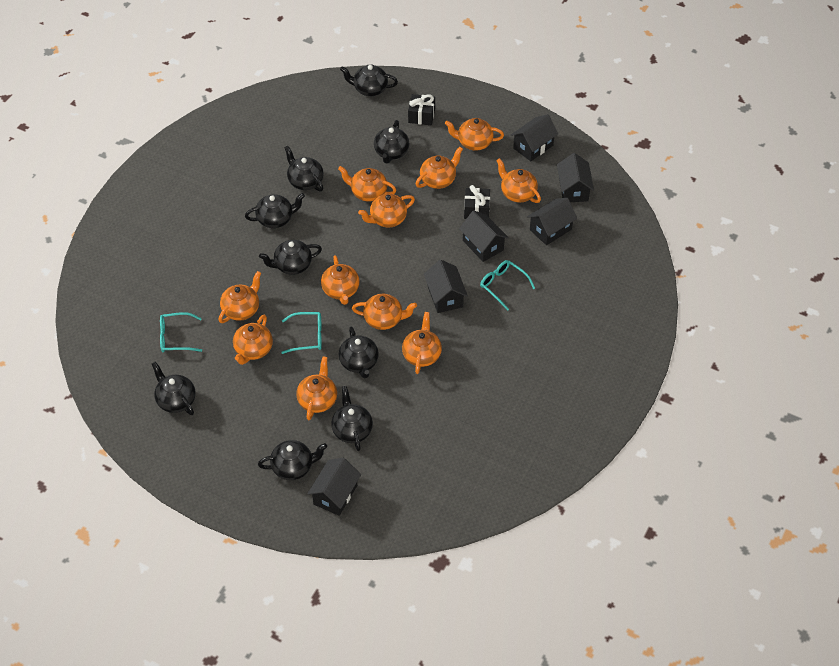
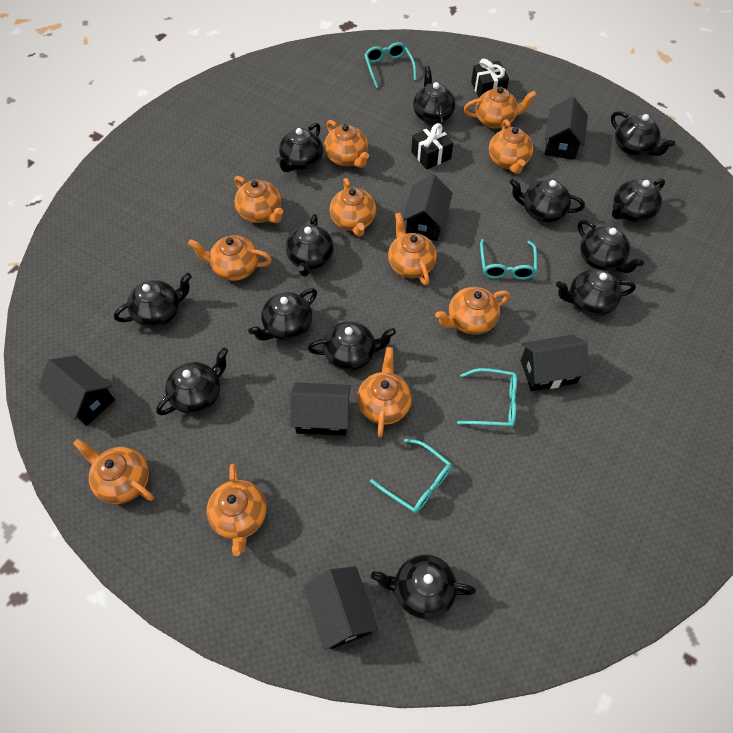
black teapot: [152,362,196,415] [245,193,305,228] [258,440,327,480] [259,240,322,275] [284,145,324,192] [331,386,373,451] [339,327,379,378] [340,64,398,96] [374,120,410,164] = 9 -> [114,273,192,328] [156,348,228,415] [248,288,317,341] [276,123,323,172] [286,214,334,277] [308,321,396,371] [371,554,476,619] [413,66,455,126] [509,179,585,223] [556,269,636,316] [578,220,644,273] [611,111,675,156] [612,179,665,222] = 13
turquoise glasses: [160,312,202,352] [281,312,322,354] [480,260,535,311] = 3 -> [364,42,416,88] [370,439,452,513] [457,368,517,428] [480,239,537,280] = 4

